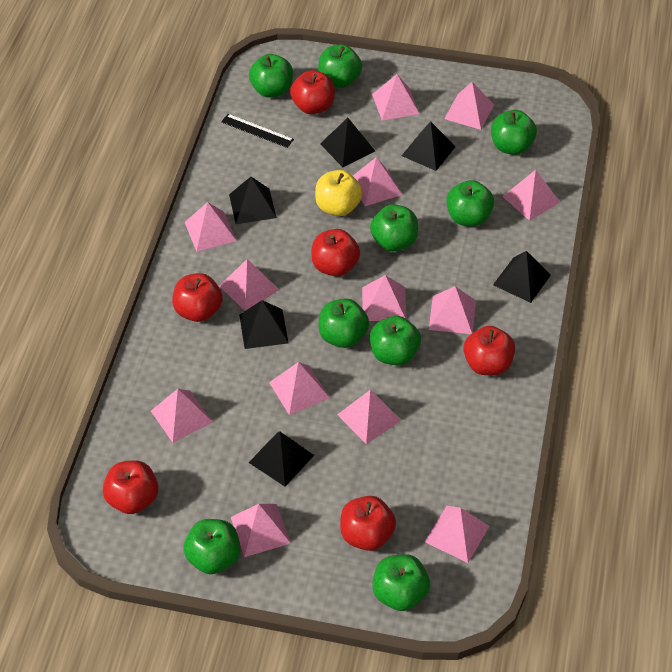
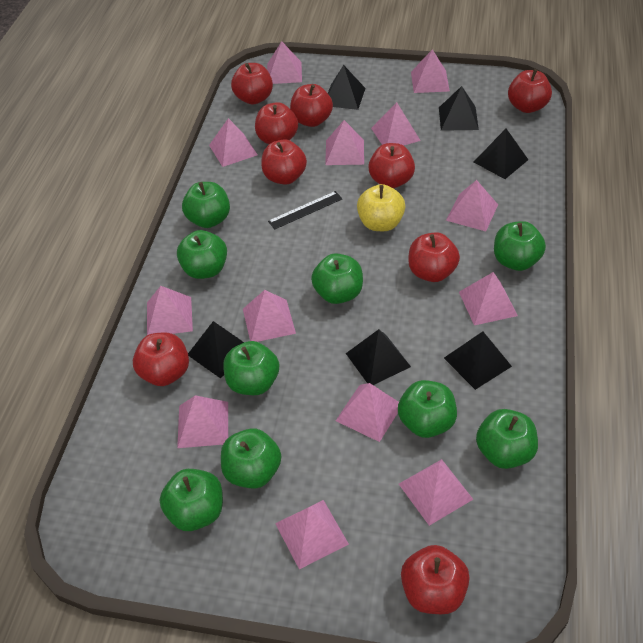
red apple: [103,460,158,514] [172,273,223,322] [290,70,335,114] [311,229,360,276] [340,496,396,551] [463,326,515,375] = 6 -> [133,333,189,386] [231,63,273,105] [255,102,298,144] [261,139,307,185] [290,84,333,127] [368,143,415,188] [401,545,470,614] [408,232,460,282] [508,69,552,113] = 9

